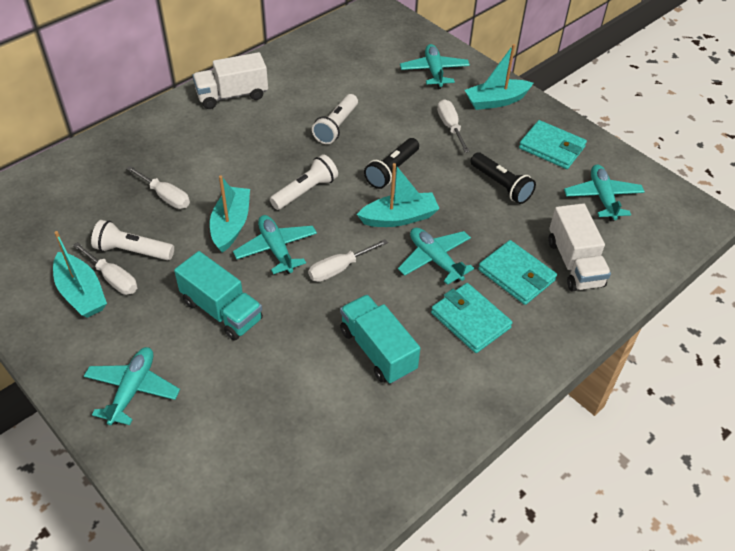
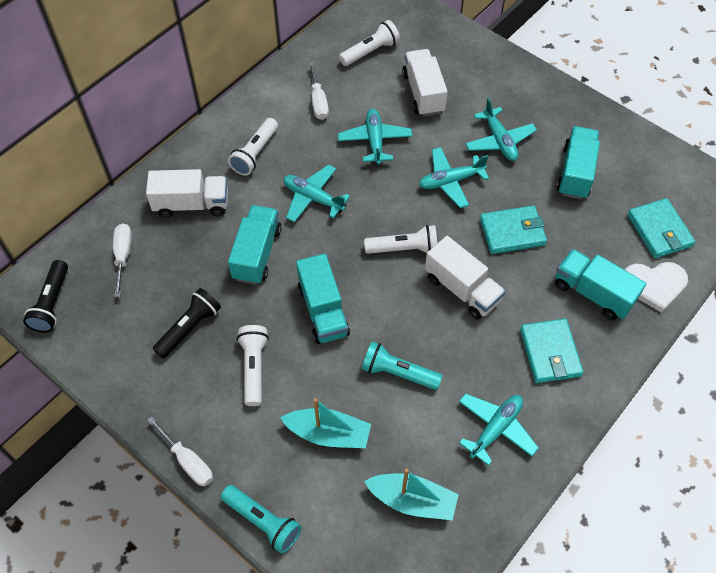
turquoise boat: [53,231,107,318] [210,175,250,253] [357,163,440,227] [465,44,533,110] = 4 -> [280,398,371,448] [364,469,459,520] = 2
turquoise flashlight: none = 0 -> [221,485,301,554] [362,342,443,390] = 2
turquoise truck: [174,251,263,341] [340,295,420,384] = 2 -> [228,205,282,285] [296,254,350,344] [555,249,646,320] [556,126,600,200] = 4
white flashlight: [91,220,174,260] [270,154,338,210] [312,94,358,144] = 3 -> [228,118,278,176] [237,325,269,406] [339,20,400,66] [364,225,437,254] = 4
white heart: none = 0 -> [625,262,688,313] = 1
white screwdriver: [73,242,137,295] [126,166,190,209] [308,239,388,282] [437,99,470,153] = 4 -> [113,223,132,297] [147,416,213,486] [309,62,329,120] = 3
white truck: [192,52,268,109] [549,203,611,292] = 2 -> [146,169,228,218] [402,49,448,117] [425,236,506,320] = 3

